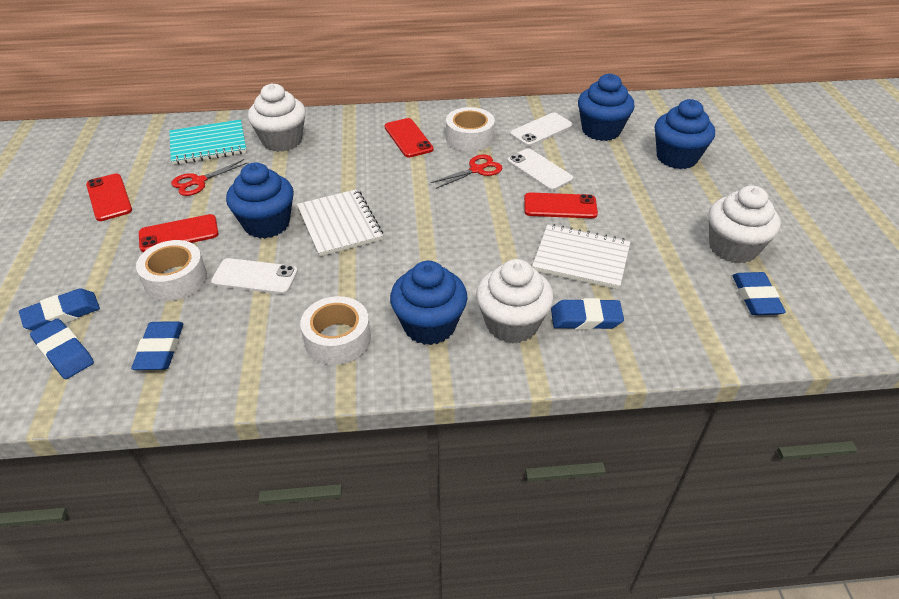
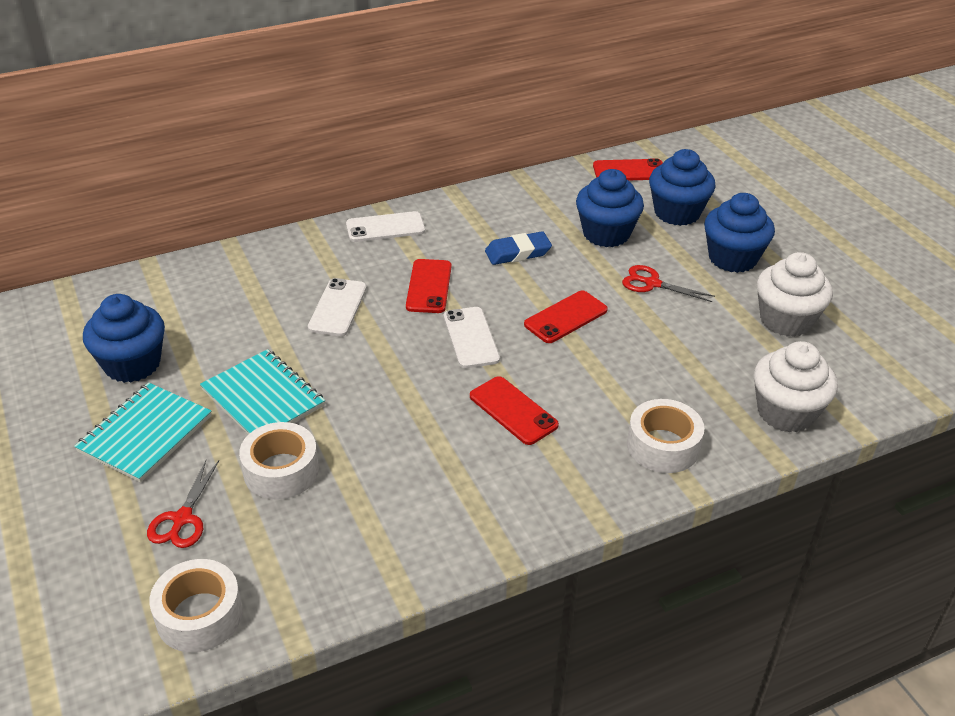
blue eraser: [19,288,100,331] [30,318,94,379] [131,321,183,370] [551,298,624,330] [732,272,786,315] = 5 -> [485,231,552,265] = 1
turquoise notebook: [169,119,247,165] = 1 -> [74,382,212,482] [200,349,325,434] = 2
white cupcake: [248,83,306,152] [476,259,554,343] [709,185,781,264] = 3 -> [754,341,838,432] [757,252,833,337] = 2
white notebook: [297,189,383,257] [532,224,631,289] = 2 -> none = 0

